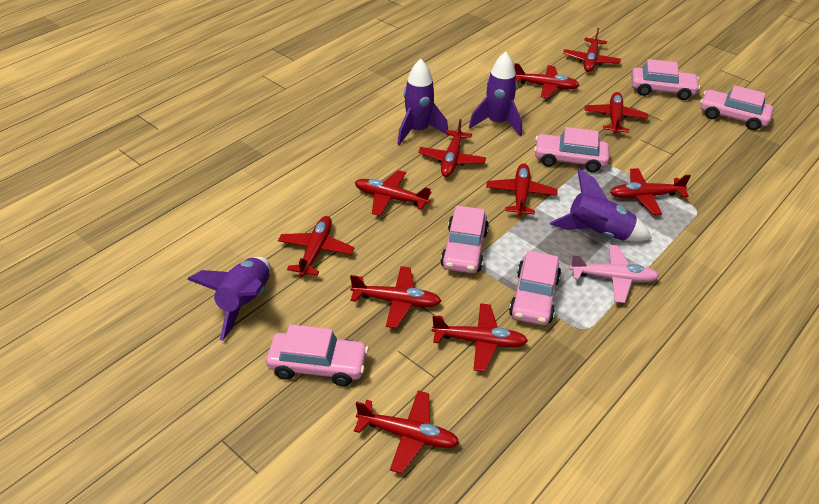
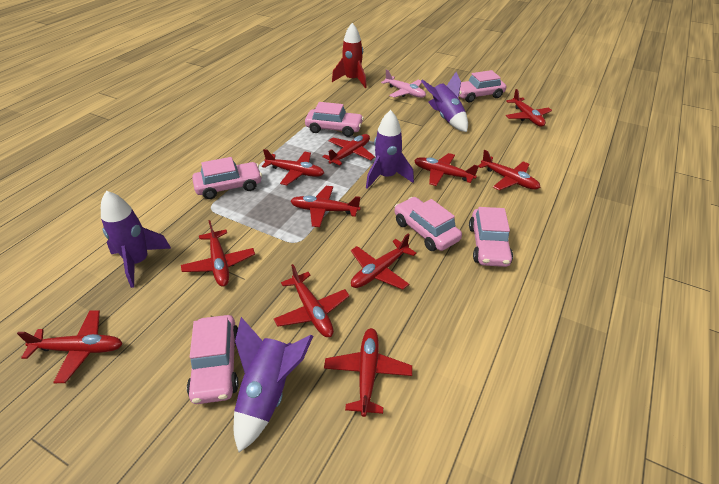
red rocket: none = 0 -> [332,23,367,88] = 1

